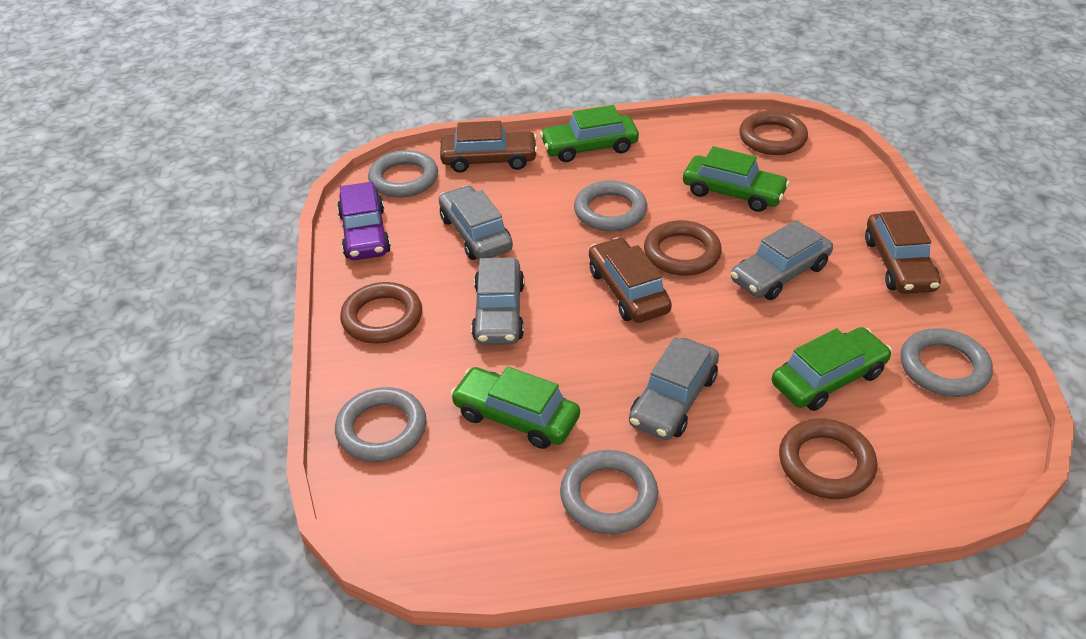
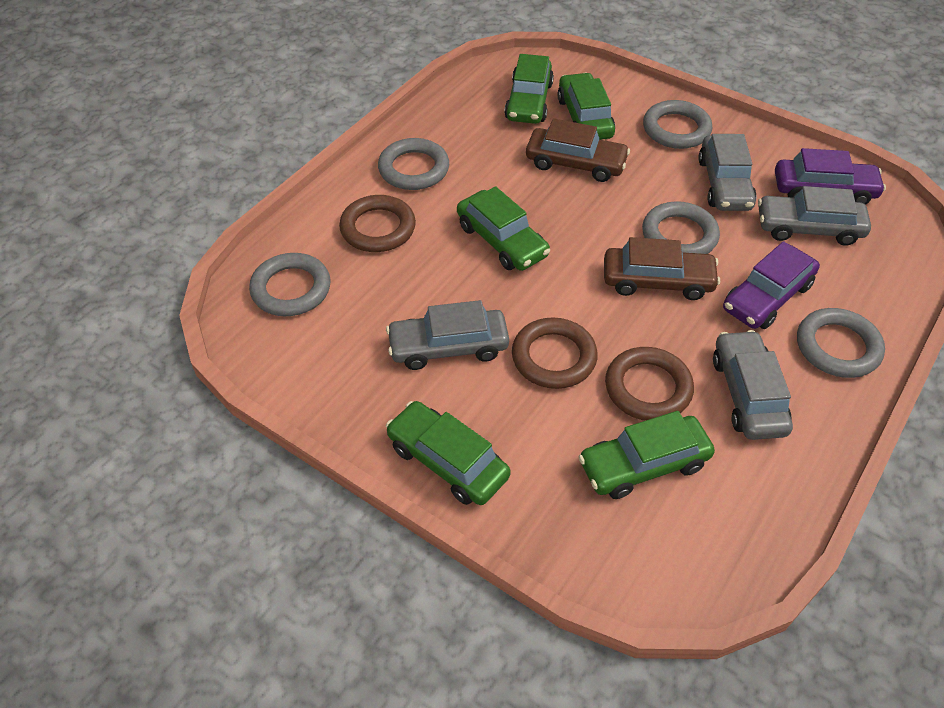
brown car: [440,121,538,173] [589,237,672,323] [865,210,941,294] = 3 -> [526,119,630,182] [604,237,720,300] = 2
brown ring: [340,282,422,344] [644,220,722,276] [739,111,808,155] [779,419,877,499] = 4 -> [339,195,416,252] [512,317,598,389] [605,347,694,421] = 3
green car: [450,366,580,449] [540,105,639,162] [683,146,790,212] [772,327,892,411] = 4 -> [386,401,511,505] [457,186,550,271] [504,54,554,124] [557,73,615,140] [578,411,715,499] = 5
purple car: [337,182,391,260] = 1 -> [723,241,820,329] [775,148,886,205] = 2

